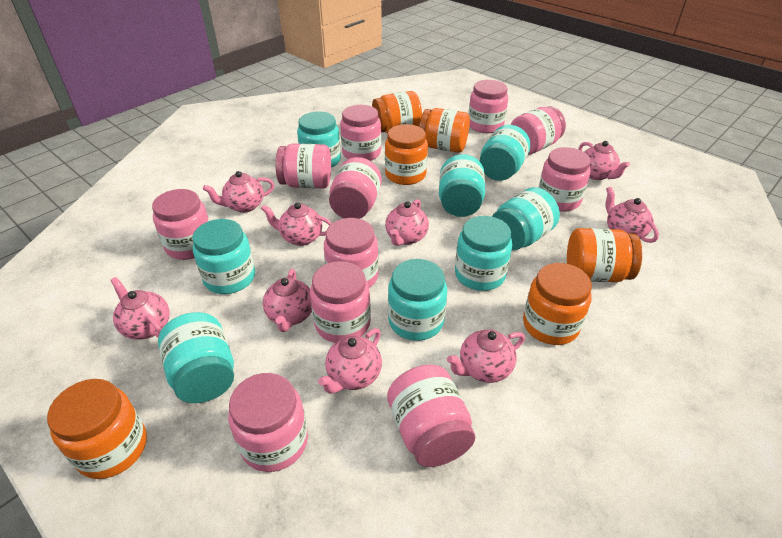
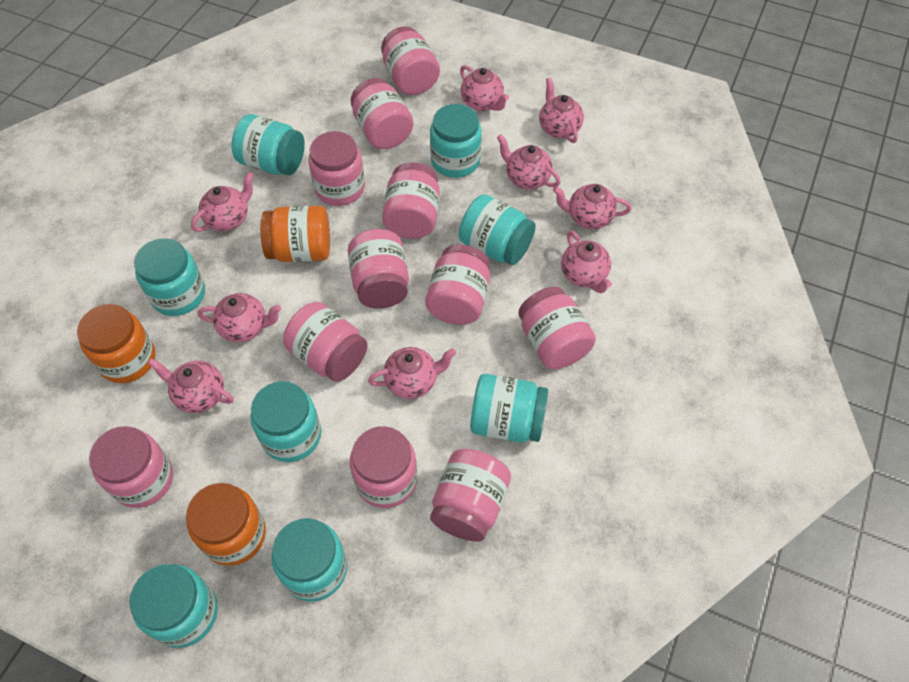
orange jar: [47,379,147,479] [372,91,422,133] [385,124,428,185] [419,108,470,153] [523,263,592,345] [567,228,642,282] = 6 -> [77,304,155,383] [186,483,266,566] [260,206,330,262] = 3

